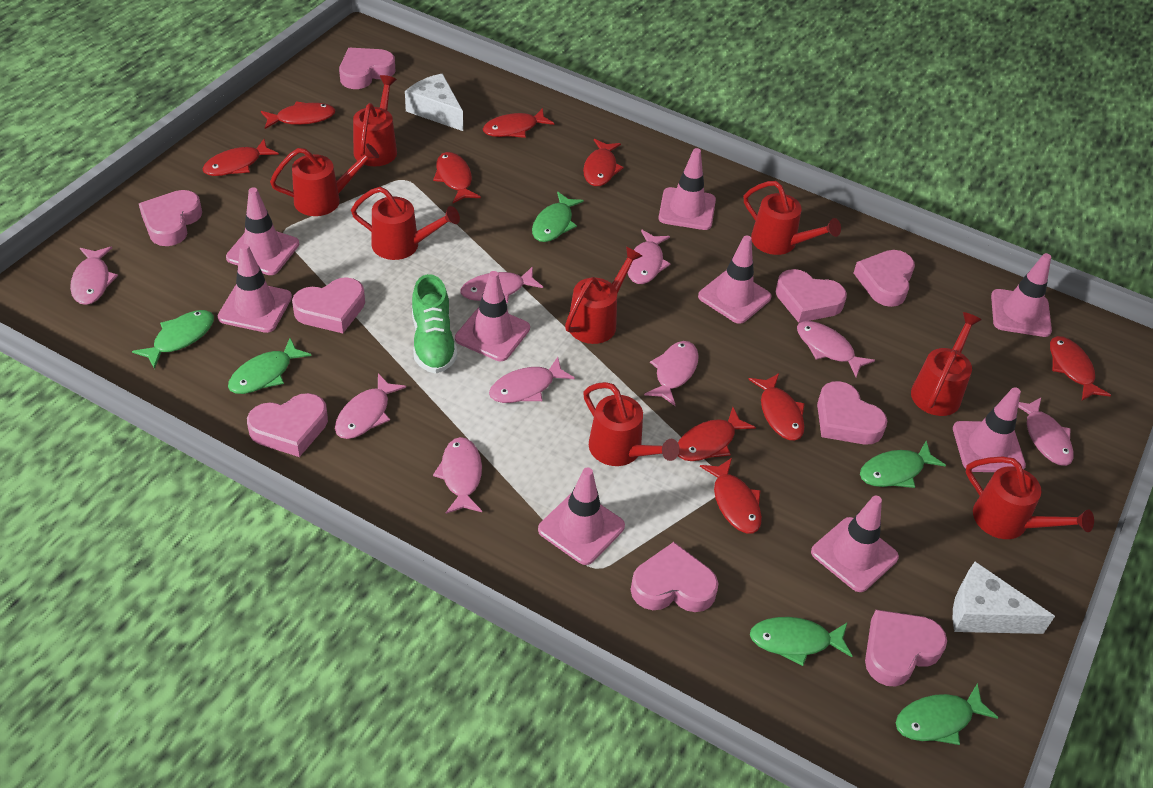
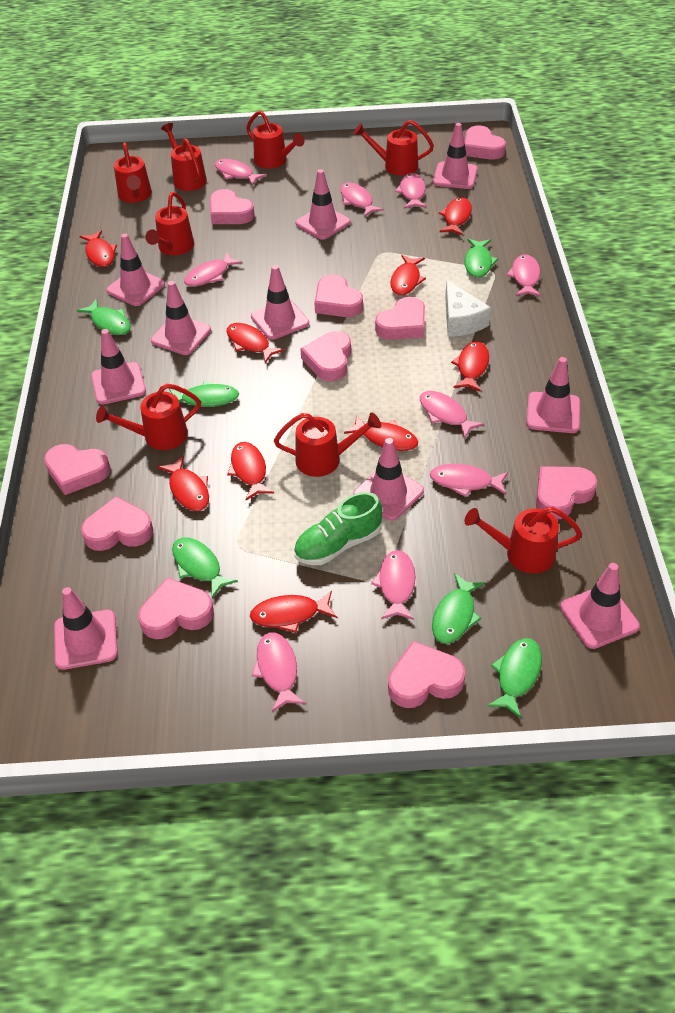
pink heart: [139,190,202,246] [247,393,328,457] [292,277,365,333] [339,48,396,89] [631,542,718,612] [776,269,847,323] [817,381,887,445] [854,250,915,307] [865,610,947,686] = 9 -> [44,444,111,495] [81,496,154,551] [138,578,214,639] [210,189,255,224] [300,331,351,381] [314,275,363,317] [375,297,425,340] [388,641,465,708] [465,126,506,159] [536,466,597,519] = 10
pink traffic cone: [218,244,292,333] [226,187,300,275] [455,271,530,361] [538,467,625,565] [658,148,716,230] [698,236,771,324] [811,496,899,592] [953,387,1026,472] [991,253,1052,337] = 9 -> [54,587,118,670] [91,329,146,405] [106,234,165,306] [151,281,211,355] [251,265,309,340] [295,169,351,240] [353,438,424,521] [433,123,477,189] [526,357,580,433] [560,563,640,649] = 10
white cheese: [405,74,463,131] [953,562,1055,634] = 2 -> [445,280,491,337] = 1

